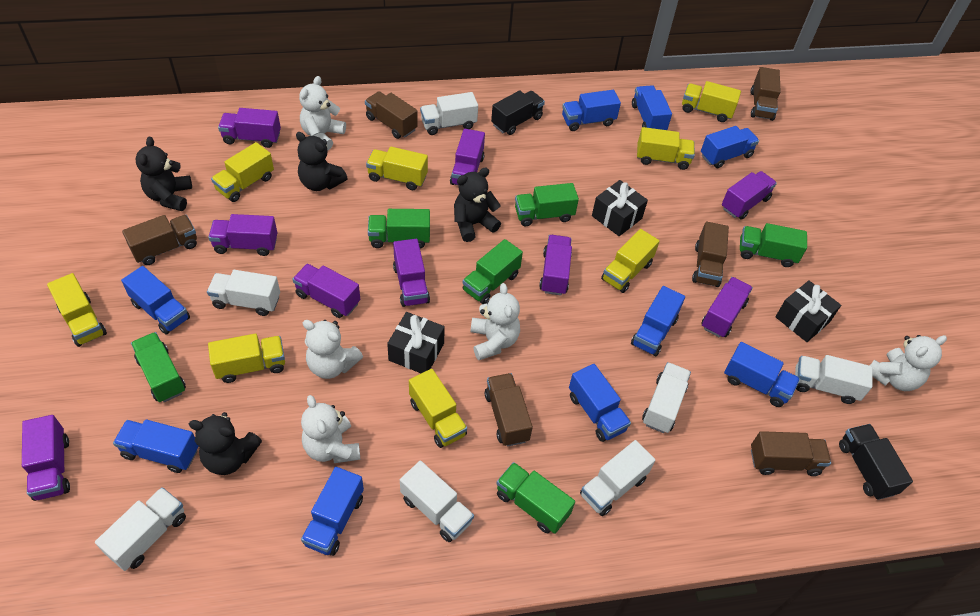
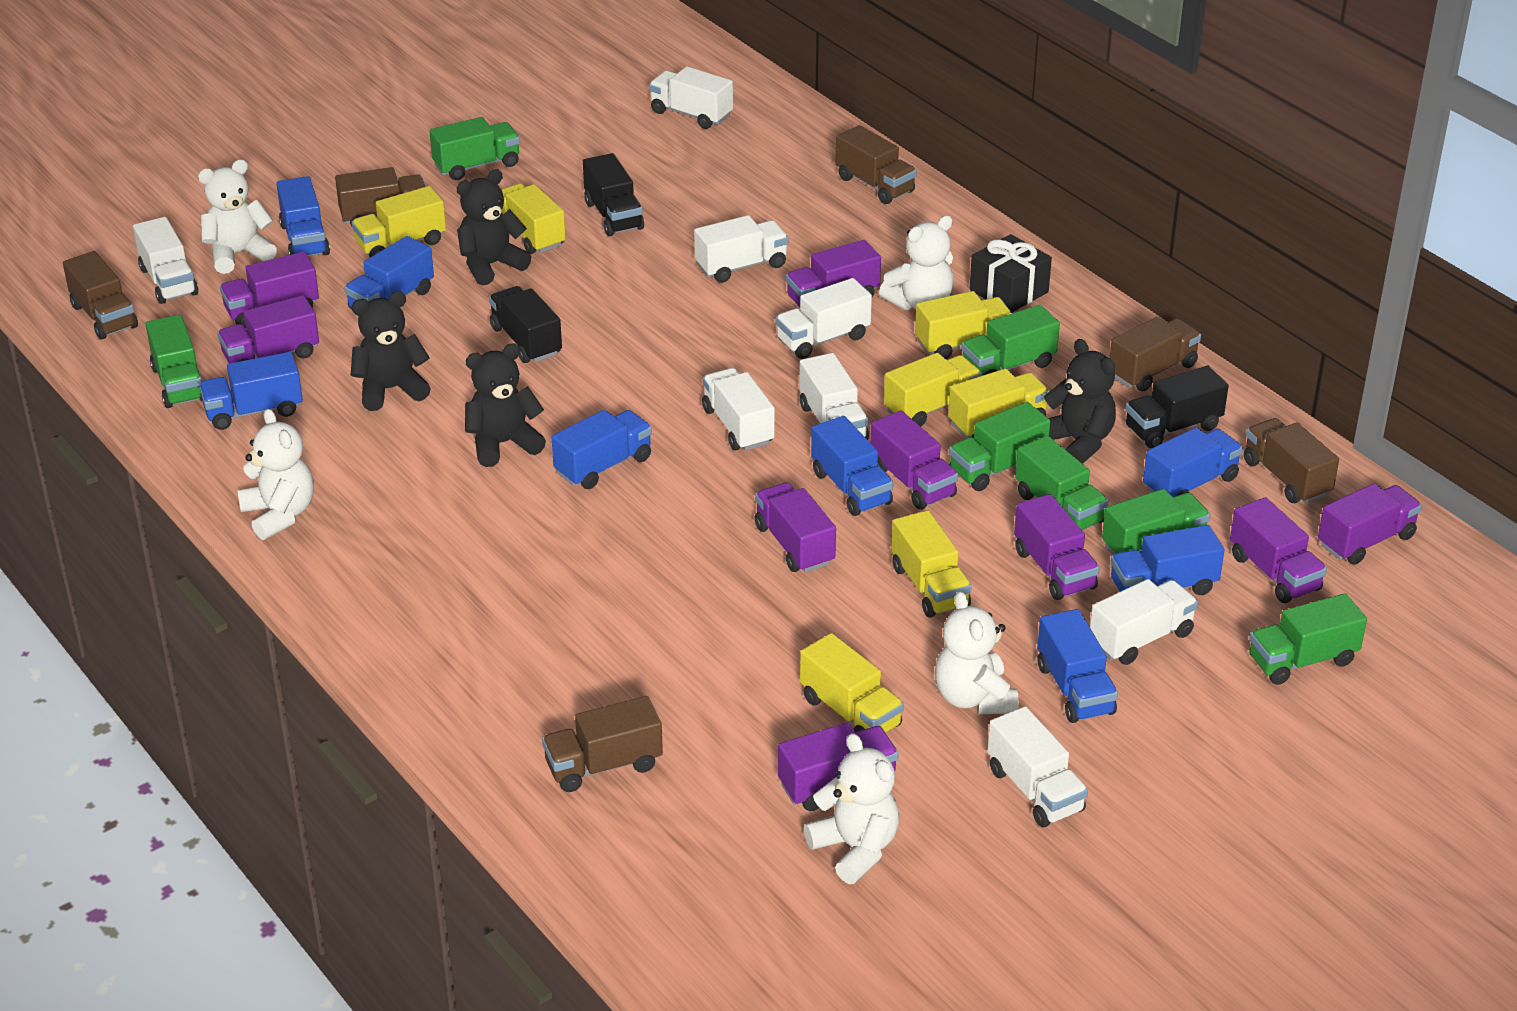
black gift: [387,312,445,373] [592,180,648,236] [775,280,841,342] = 3 -> [970,234,1052,313] = 1
black truck: [491,90,545,135] [839,424,913,500] = 2 -> [489,286,562,363] [583,153,644,236] [1125,366,1229,448] = 3
blue truck: [113,419,198,473] [121,266,190,334] [301,467,364,556] [562,90,621,131] [569,364,631,442] [631,286,685,356] [632,85,672,130] [701,126,759,168] [724,342,800,407] = 9 -> [199,352,303,430] [276,176,330,256] [344,236,434,309] [552,410,652,489] [811,416,893,516] [1037,609,1118,723] [1110,525,1225,595] [1143,427,1243,497] = 8
green truck: [131,332,186,402] [368,209,430,248] [463,239,523,304] [497,462,575,534] [515,183,579,226] [740,223,807,267] = 6 -> [145,315,202,408] [429,117,520,180] [949,402,1050,491] [961,305,1060,376] [1015,436,1108,530] [1102,489,1210,555] [1249,593,1367,685] = 7
white truck: [95,487,186,571] [207,270,280,316] [400,461,474,542] [420,92,478,135] [580,440,655,516] [642,362,691,433] [795,355,872,404] = 7 -> [133,217,198,304] [649,66,733,129] [694,215,788,283] [702,368,775,451] [775,278,872,359] [799,353,869,440] [987,706,1088,827] [1090,579,1198,665] = 8
yellow truck: [47,273,107,347] [208,333,285,383] [211,142,274,202] [366,147,428,190] [409,369,467,448] [601,229,660,293] [637,127,695,170] [682,81,741,122] = 8 -> [351,186,446,257] [501,183,566,254] [800,633,904,733] [884,353,982,427] [891,510,972,618] [915,291,1012,359] [948,369,1050,438] = 7

